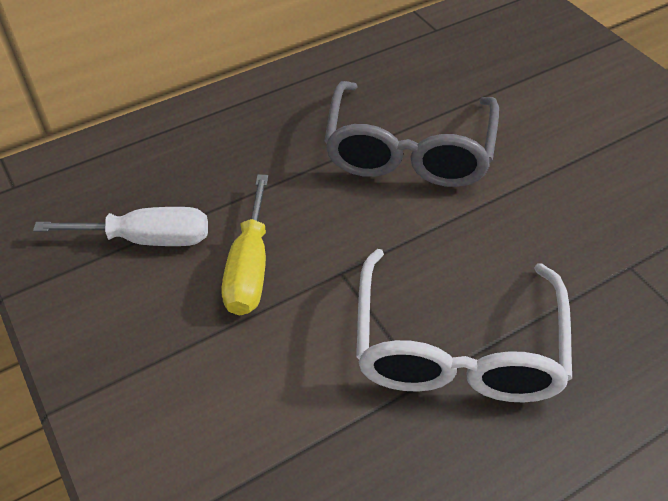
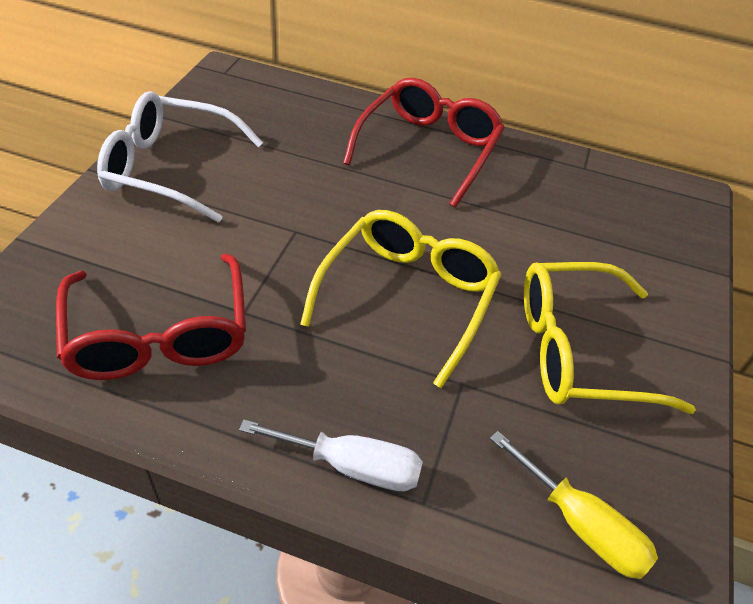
grey glasses: [324,81,499,187] = 1 -> none = 0
red glasses: none = 0 -> [56,253,246,380] [343,78,505,208] = 2
yellow glasses: none = 0 -> [300,210,502,388] [524,262,696,414] = 2

